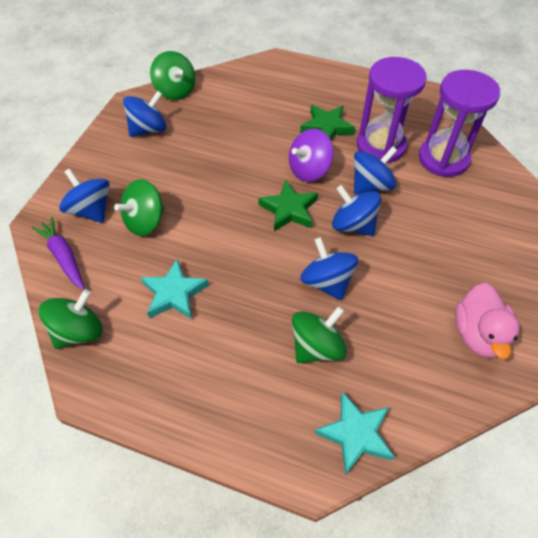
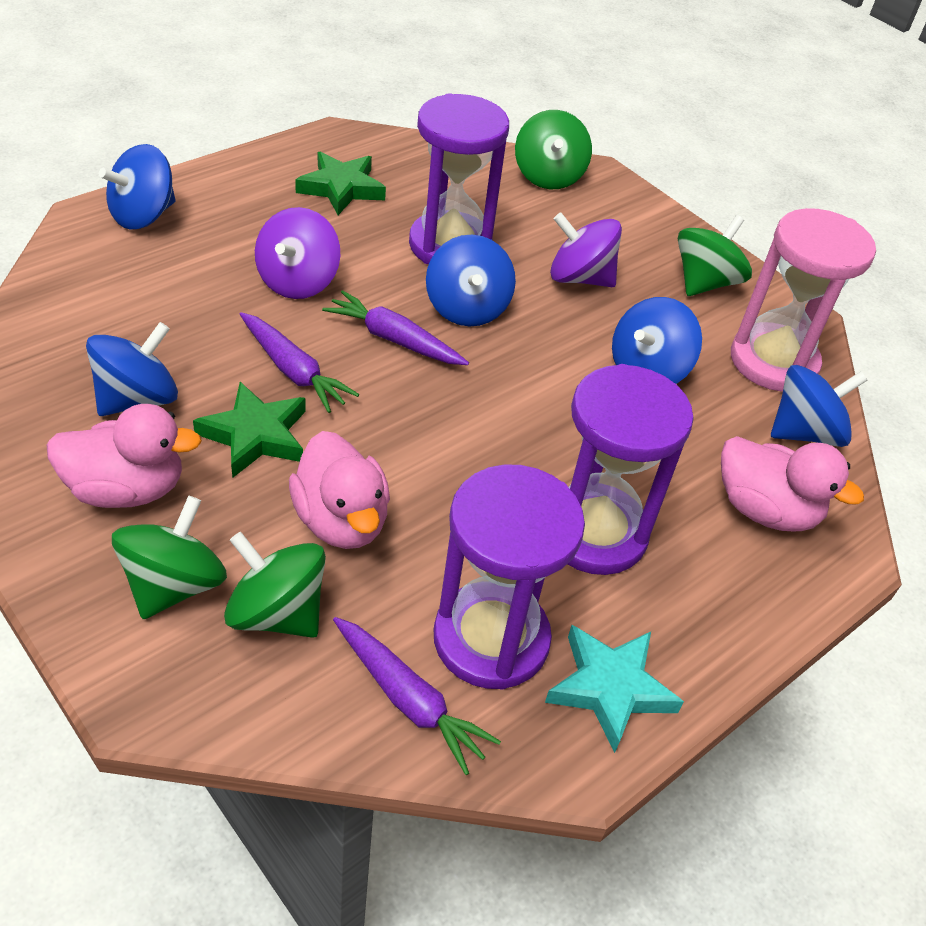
pink duck: [455,283,520,359] = 1 -> [47,404,202,508] [289,431,390,549] [721,436,864,531] = 3
pink hourglass: none = 0 -> [731,208,876,392] = 1
purple carrot: [31,217,85,290] = 1 -> [240,312,359,413] [322,290,469,365] [333,617,501,775] = 3
purple hourglass: [357,57,427,163] [419,70,500,177] = 2 -> [409,93,509,265] [434,464,585,689] [568,364,694,575] = 3
purple spinning top: [289,129,334,182] = 1 -> [255,207,340,299] [550,212,622,287] = 2
turquoise star: [141,259,209,319] [315,392,394,475] = 2 -> [545,625,684,753] = 1

